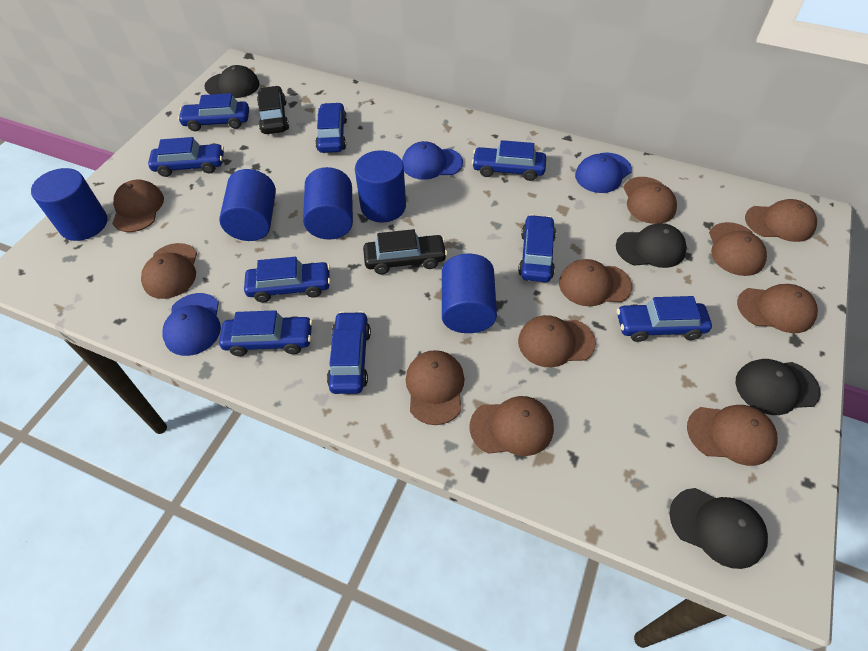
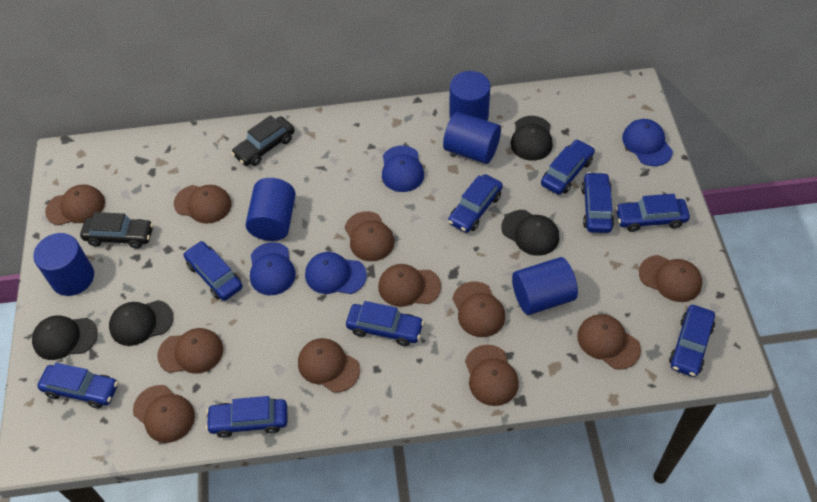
blue cap: [162,293,221,356] [402,141,463,180] [575,152,632,193] = 3 -> [250,242,296,295] [305,252,367,294] [382,146,424,192] [622,119,673,166] = 4

